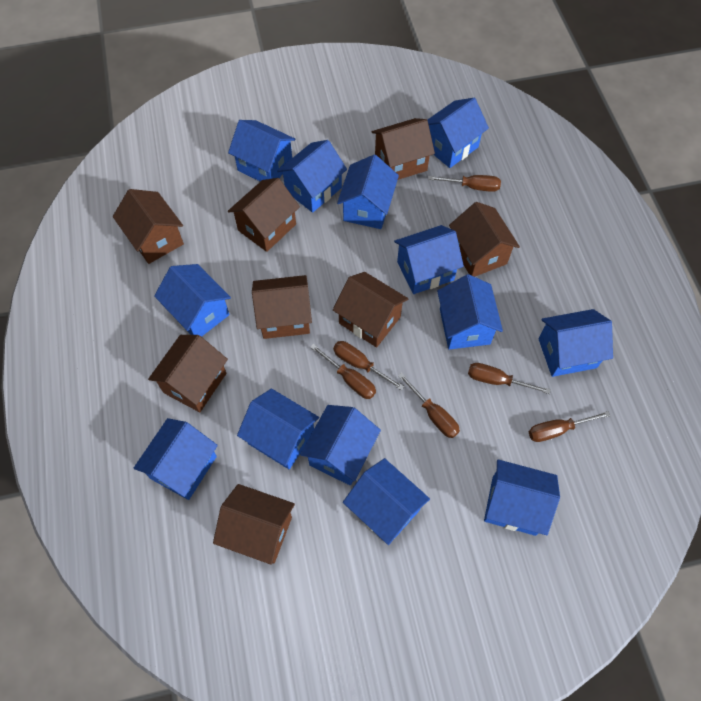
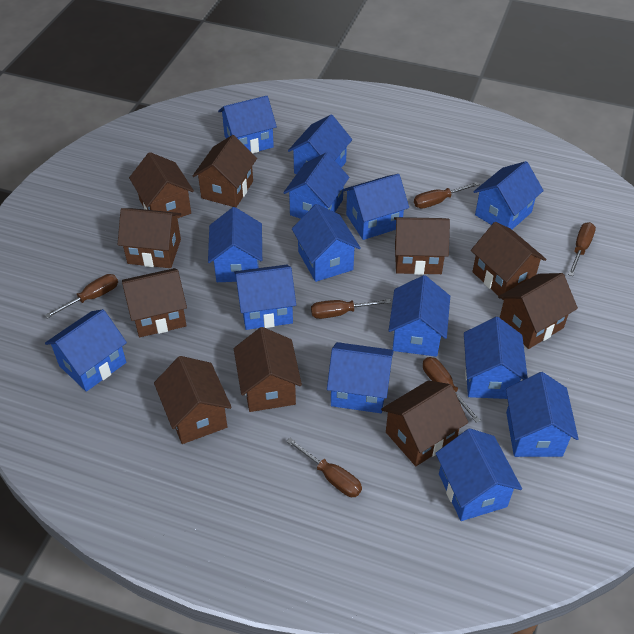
blue house: [133,418,218,500] [154,264,231,337] [228,120,295,182] [237,389,319,469] [277,140,347,213] [300,405,381,485] [337,154,399,229] [343,458,430,545] [394,225,464,294] [428,98,489,168] [437,274,503,350] [484,459,560,536] [538,309,613,377] = 13 -> [45,309,127,392] [208,207,262,282] [218,96,277,153] [234,265,296,330] [283,153,349,219] [288,115,352,174] [292,204,361,282] [327,342,394,413] [342,174,409,240] [389,275,450,357] [435,428,522,521] [464,317,528,399] [473,161,544,229] [506,372,578,457] = 14
brown house: [113,189,184,264] [148,335,228,412] [213,484,295,565] [228,178,300,252] [252,275,312,339] [333,272,408,347] [372,118,435,180] [449,202,520,277] = 8 -> [118,208,181,268] [122,268,187,337] [129,152,194,218] [154,356,232,444] [193,135,257,207] [234,327,302,412] [381,380,468,466] [394,217,450,275] [471,222,547,300] [498,273,578,349] = 10

